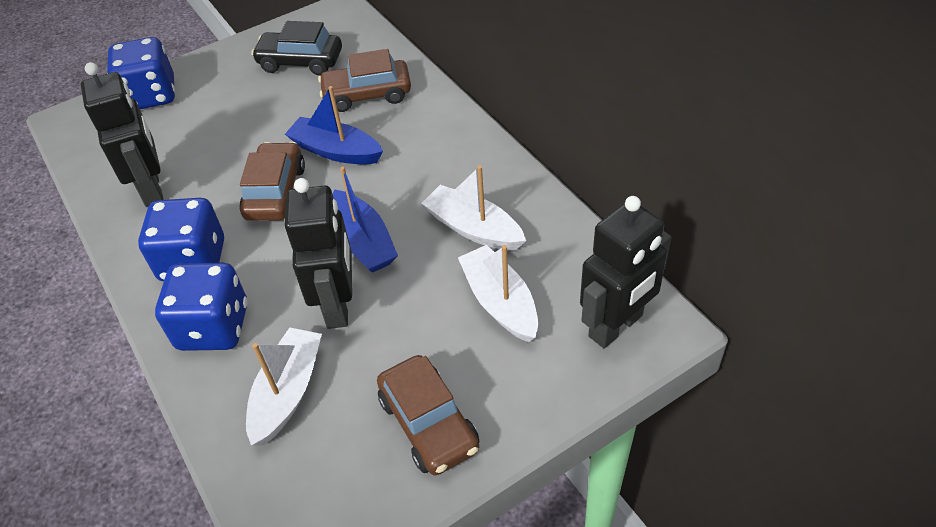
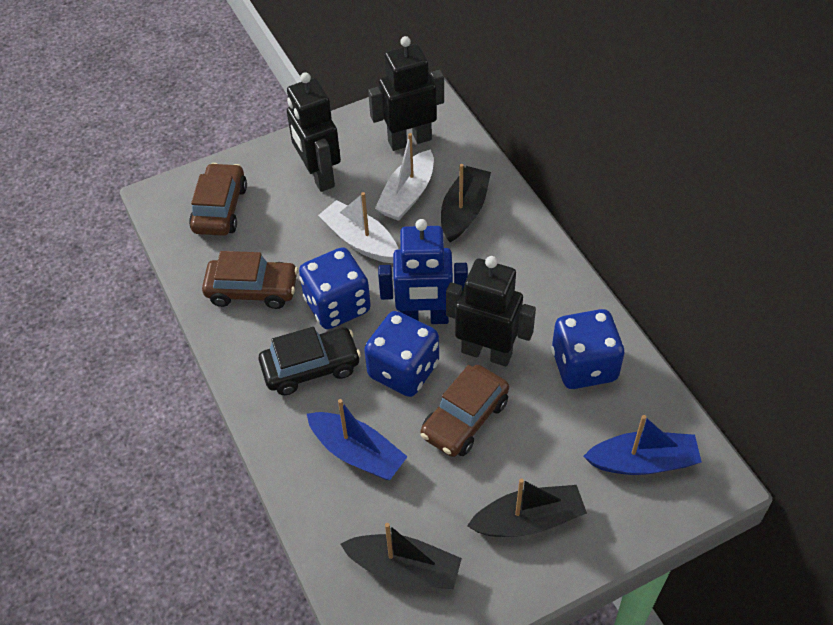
black boat: none = 0 -> [340,523,462,589] [441,164,491,242] [467,478,587,537] = 3
blue robot: none = 0 -> [378,219,468,324] = 1
white boat: [246,328,322,446] [421,165,526,250] [458,245,538,342] = 3 -> [318,192,398,263] [375,133,434,221] = 2

